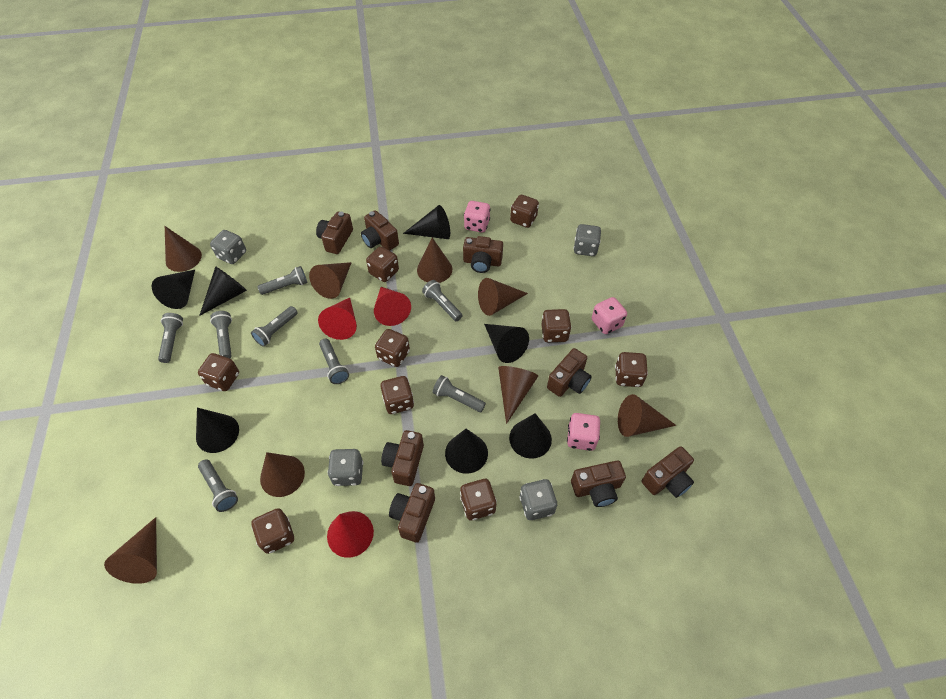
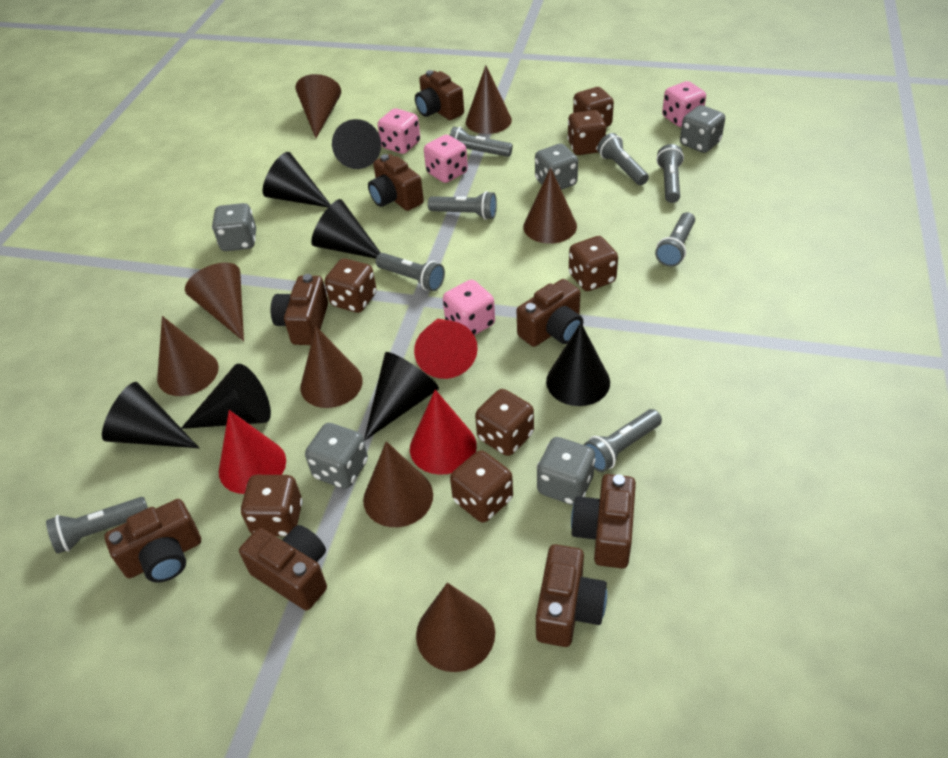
brown dice: [198,353,239,391] [251,508,294,554] [366,246,399,282] [375,329,410,367] [380,376,414,414] [460,479,497,520] [510,195,539,228] [541,309,572,342] [615,352,648,387] = 9 -> [240,475,303,536] [325,258,377,313] [450,450,513,522] [475,389,534,456] [567,110,606,155] [569,236,618,291] [573,87,614,127] = 7
grey dice: [210,230,246,264] [328,449,363,486] [519,479,557,520] [574,224,601,256] = 4 -> [212,203,256,251] [305,423,368,489] [535,144,578,190] [537,437,596,505] [680,105,725,153] = 5
pink dice: [464,201,491,233] [567,413,600,451] [592,297,627,334] = 3 -> [378,108,420,154] [424,134,468,183] [443,280,495,335] [662,81,706,127] = 4

